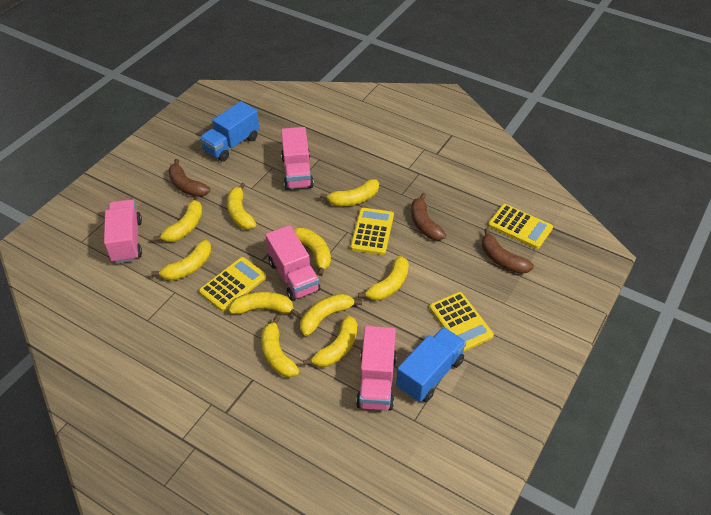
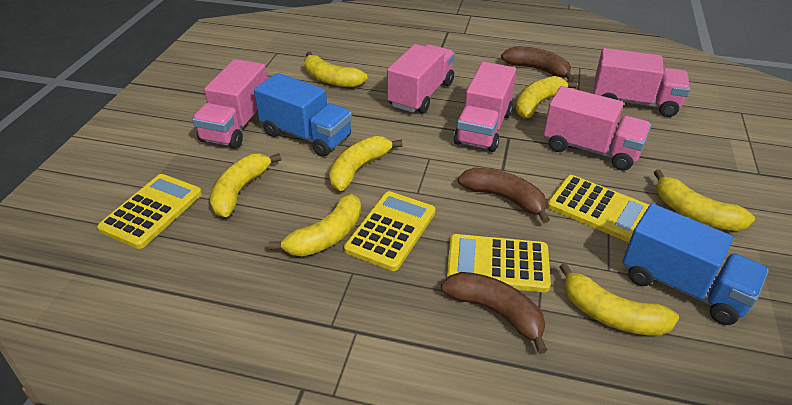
pink truck: [104,199,142,263] [265,225,320,301] [281,127,314,190] [356,326,397,411] = 4 -> [192,59,268,149] [387,44,455,113] [454,62,516,152] [543,86,651,171] [594,48,690,117] = 5
yellow banana: [151,240,211,281] [153,200,203,242] [227,183,256,229] [229,292,299,317] [261,316,300,377] [294,228,331,276] [300,294,362,336] [303,316,357,367] [320,179,379,206] [358,256,409,301] = 10 -> [210,153,281,217] [268,194,361,256] [304,52,367,87] [329,136,403,191] [516,76,577,119] [559,263,679,336] [654,170,755,231] = 7

